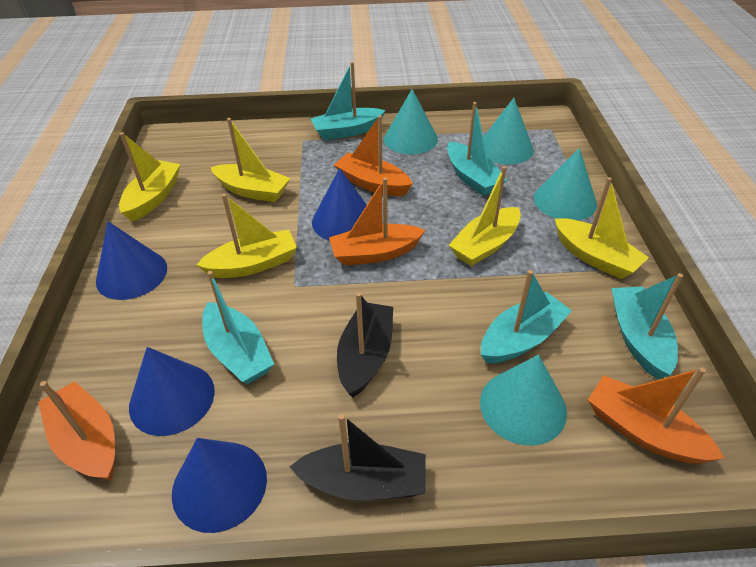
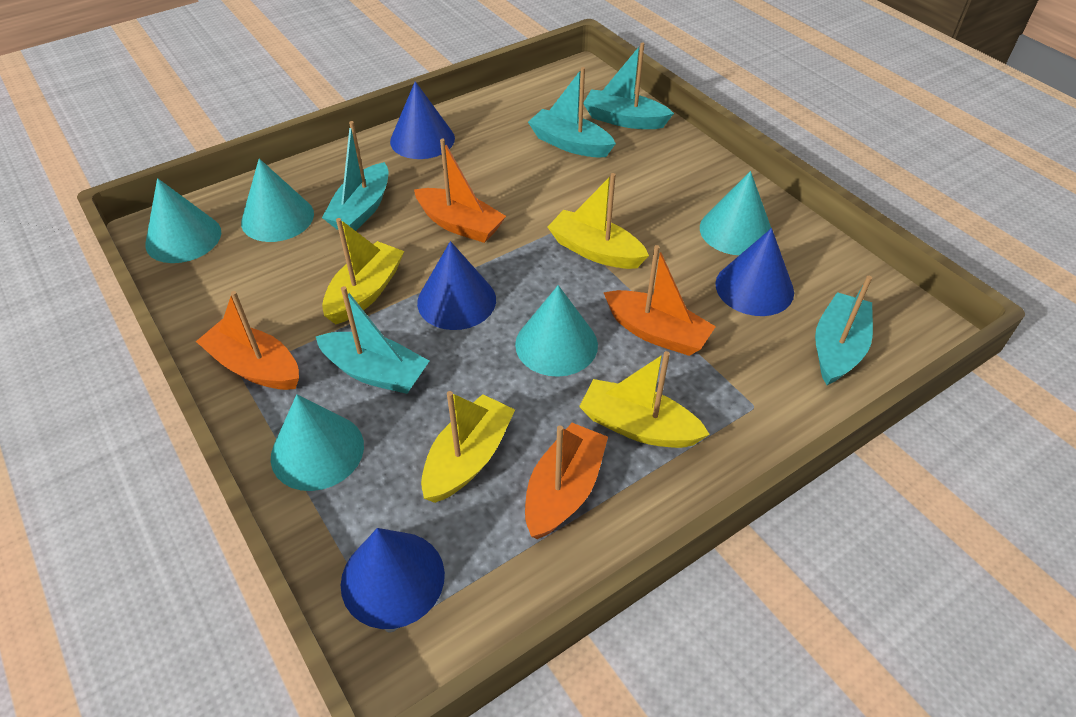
black boat: [290,414,426,500] [337,292,393,397] = 2 -> none = 0
turquoise cone: [384,89,438,154] [480,355,567,446] [483,98,534,164] [534,148,597,220] = 4 -> [145,178,221,263] [241,158,314,242] [271,394,364,491] [515,285,598,377] [700,171,771,255] = 5
yellow boat: [119,132,181,221] [196,194,297,278] [211,118,290,202] [449,166,521,266] [555,177,649,279] = 5 -> [322,218,404,324] [421,391,515,503] [548,173,649,269] [579,351,710,448] = 4

